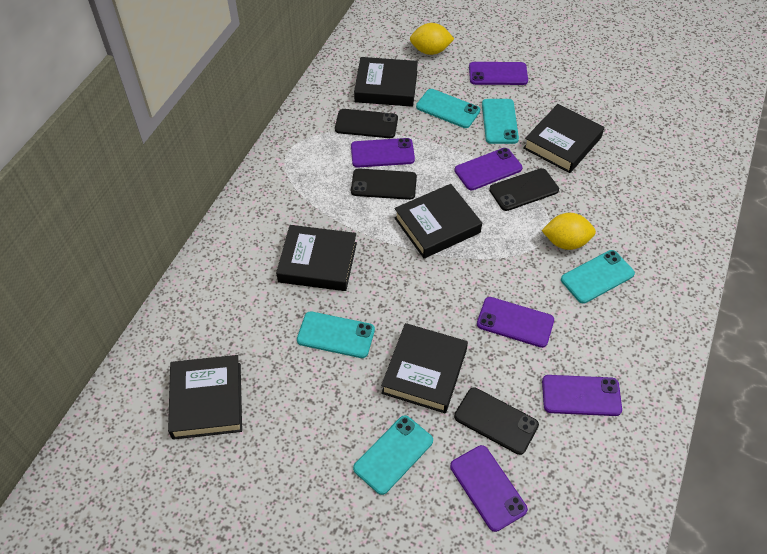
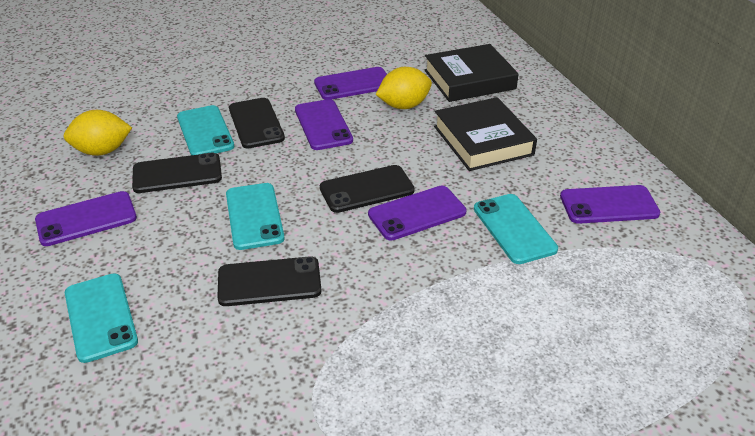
black book: [168,355,242,440] [276,225,357,291] [354,57,418,107] [381,323,468,413] [394,184,482,258] [523,104,604,173] = 6 -> [424,44,519,102] [434,97,537,171] = 2
purple phone: [351,138,415,167] [450,445,528,532] [455,148,523,190] [469,62,528,85] [477,297,554,348] [542,375,622,416] = 6 -> [35,191,137,246] [295,99,353,150] [314,67,387,100] [368,186,467,241] [560,185,660,224] = 5
turquoise phone: [297,311,375,358] [353,415,433,495] [416,89,480,128] [482,99,519,144] [561,250,635,304] = 5 -> [65,273,138,363] [177,105,234,155] [226,183,284,250] [474,194,558,264] = 4

